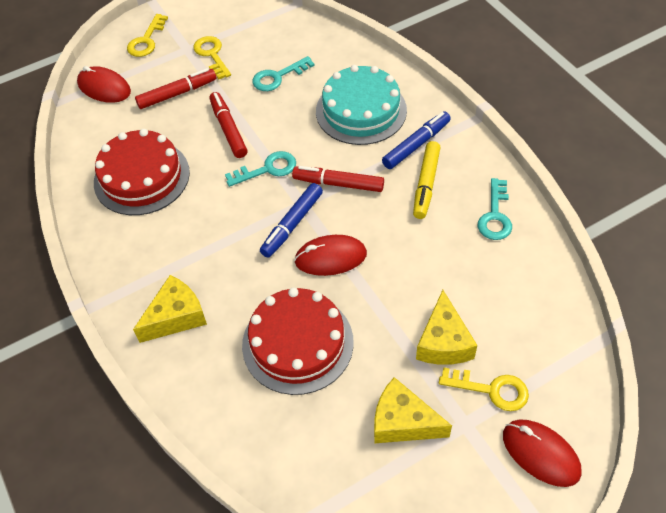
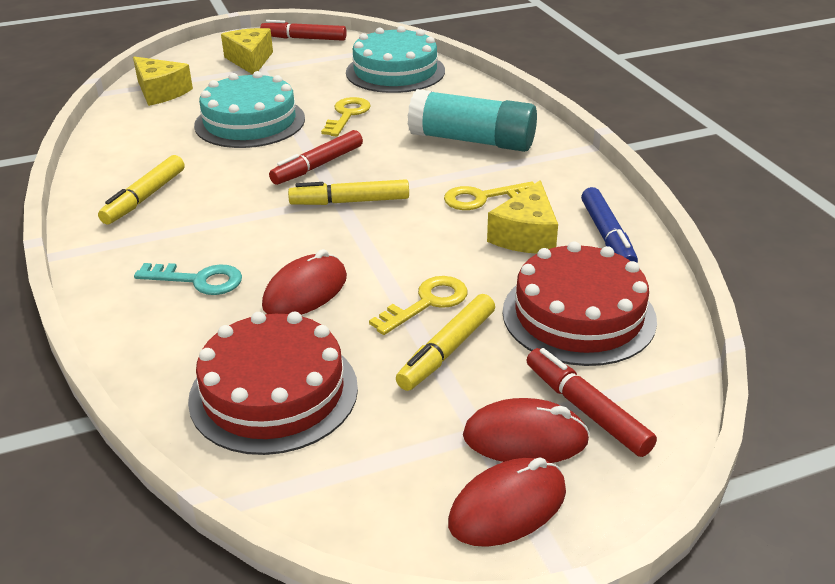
blue marker: [260,183,323,258] [382,112,451,169] = 2 -> [581,187,638,263] = 1
turquoise cake: [316,65,407,145] = 1 -> [194,71,305,148] [346,26,445,93] = 2
turquoise glue stick: none = 0 -> [408,89,537,152] = 1
turquoise key: [225,151,296,187] [252,56,315,91] [478,178,512,240] = 3 -> [134,263,242,295] = 1
yellow marker: [413,141,440,219] = 1 -> [98,155,184,225] [288,179,409,205] [396,294,495,391] = 3

